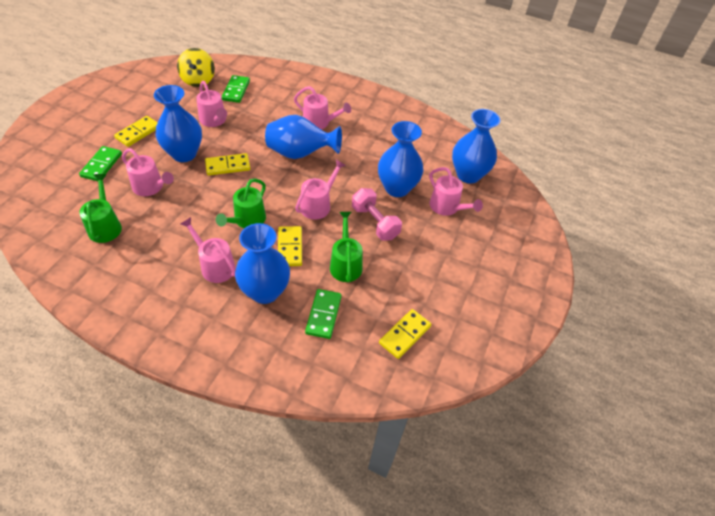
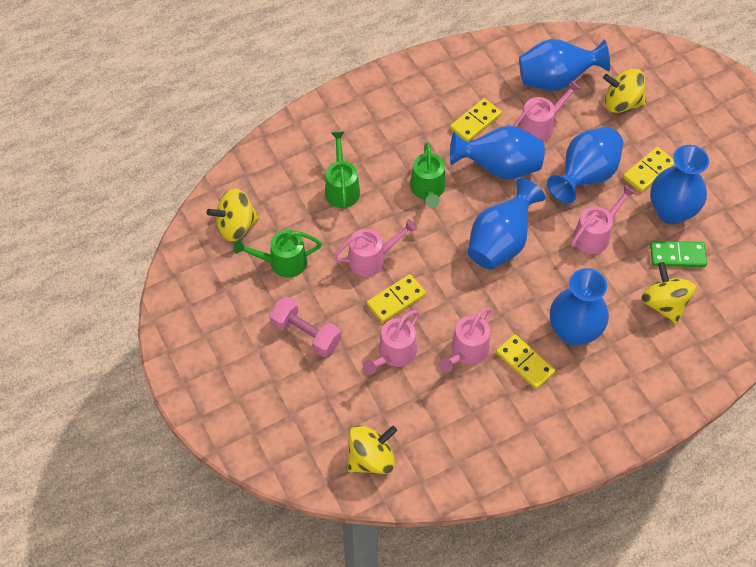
blue vase: [154,85,202,162] [235,223,290,304] [265,115,342,159] [378,121,423,197] [452,109,500,184] = 5 -> [450,126,545,180] [468,178,545,270] [519,39,610,91] [547,127,623,204] [550,268,609,346] [650,145,709,225] = 6
green domino: [79,146,122,181] [222,75,250,103] [305,289,342,339] = 3 -> [650,241,707,267] = 1
pink watering can: [122,148,174,196] [181,217,236,283] [196,81,227,127] [294,86,351,129] [295,160,346,220] [429,167,483,216] = 6 -> [333,219,417,276] [363,310,419,375] [439,307,492,372] [514,80,581,142] [571,185,636,254] = 5
yellow spinning top: [177,48,215,87] = 1 -> [207,189,260,241] [348,425,397,474] [603,68,646,113] [641,262,696,324] = 4

